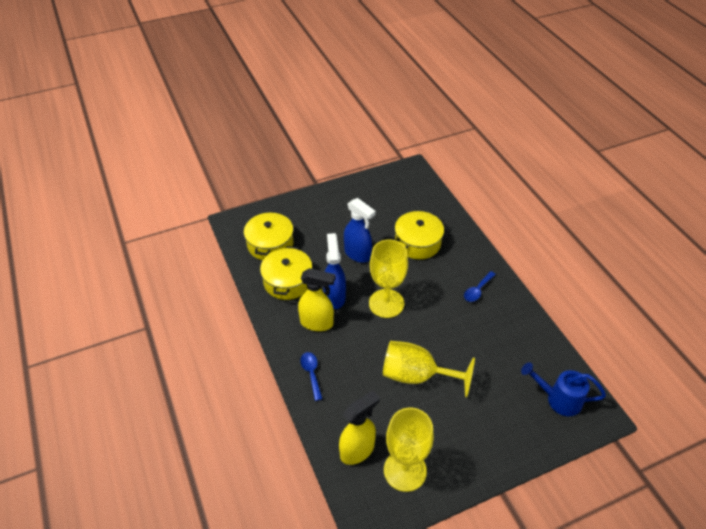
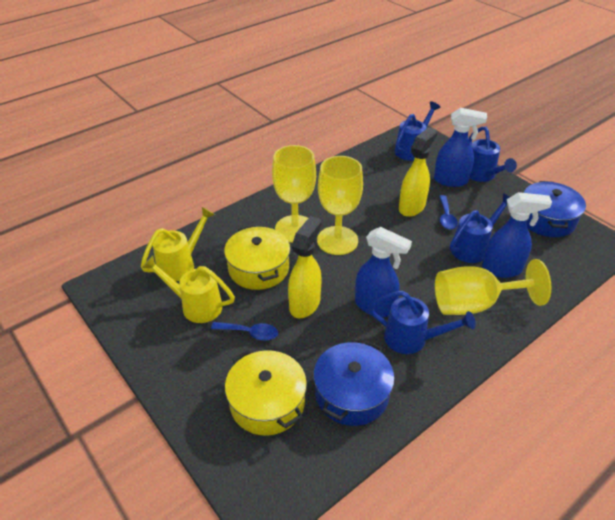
blue pot: none = 0 -> [313,340,395,426] [524,181,586,237] = 2
blue spray bottle: [323,233,346,309] [344,198,376,263] = 2 -> [355,227,412,317] [434,108,487,187] [482,192,552,278] = 3
blue watering can: [521,362,606,416] = 1 -> [369,291,476,354] [395,101,441,161] [450,193,510,263] [469,127,517,182] = 4
yellow pot: [244,211,294,260] [260,246,312,300] [395,211,444,259] = 3 -> [224,226,290,290] [225,350,307,436] = 2
yellow watering can: none = 0 -> [141,207,215,281] [142,255,235,323] = 2

